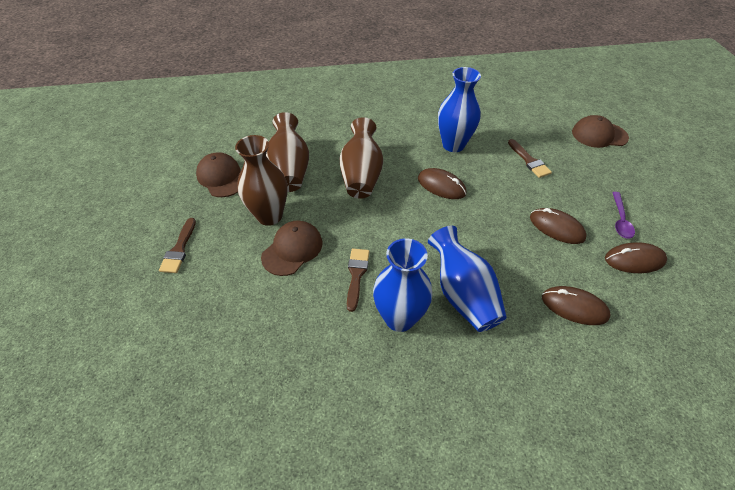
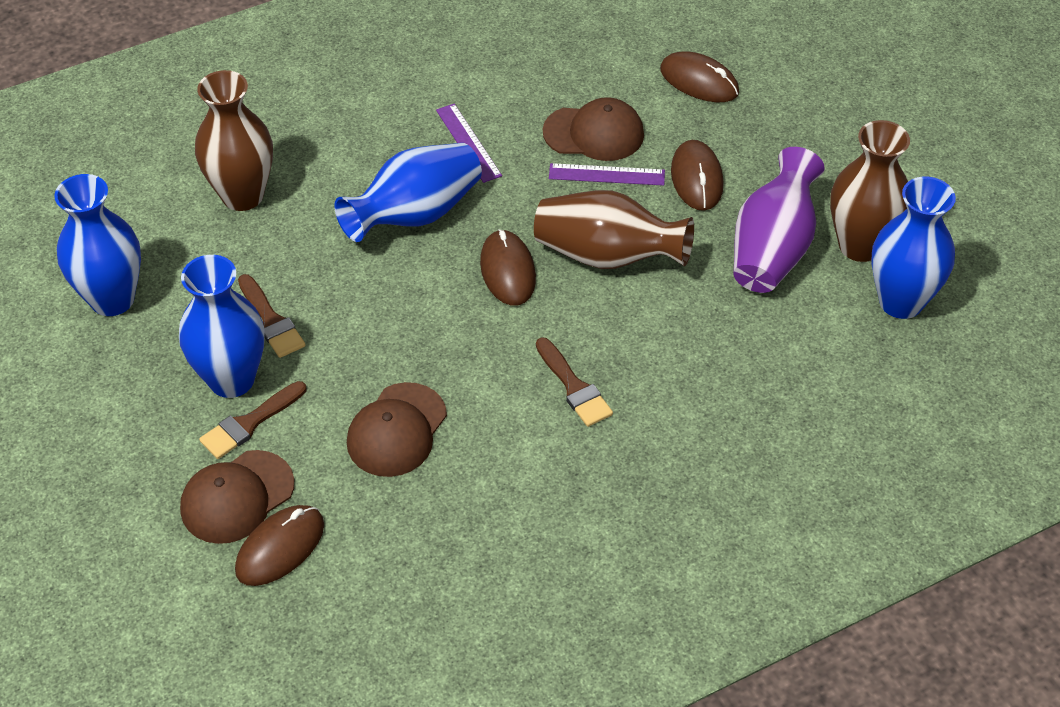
blue vase: [373,238,432,332] [428,226,507,332] [438,67,481,152] = 3 -> [54,174,141,316] [179,255,265,398] [334,143,482,242] [871,176,956,319] = 4
purple ruler: none = 0 -> [436,104,502,183] [549,163,665,186] = 2
purple spoon: [612,192,635,239] = 1 -> none = 0
purple vase: none = 0 -> [733,147,825,293] = 1

